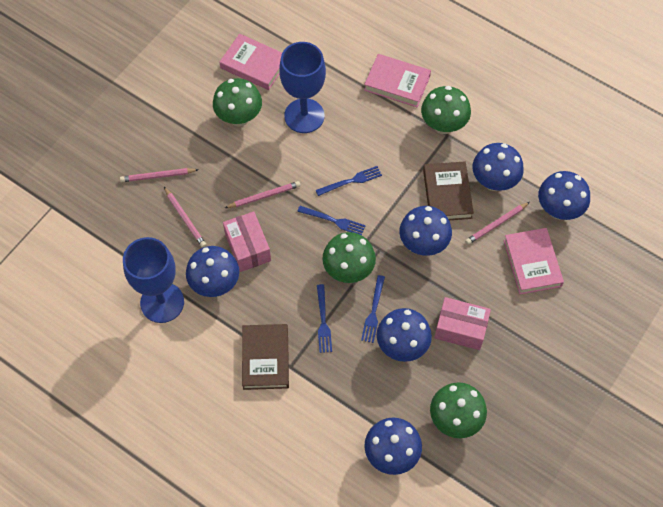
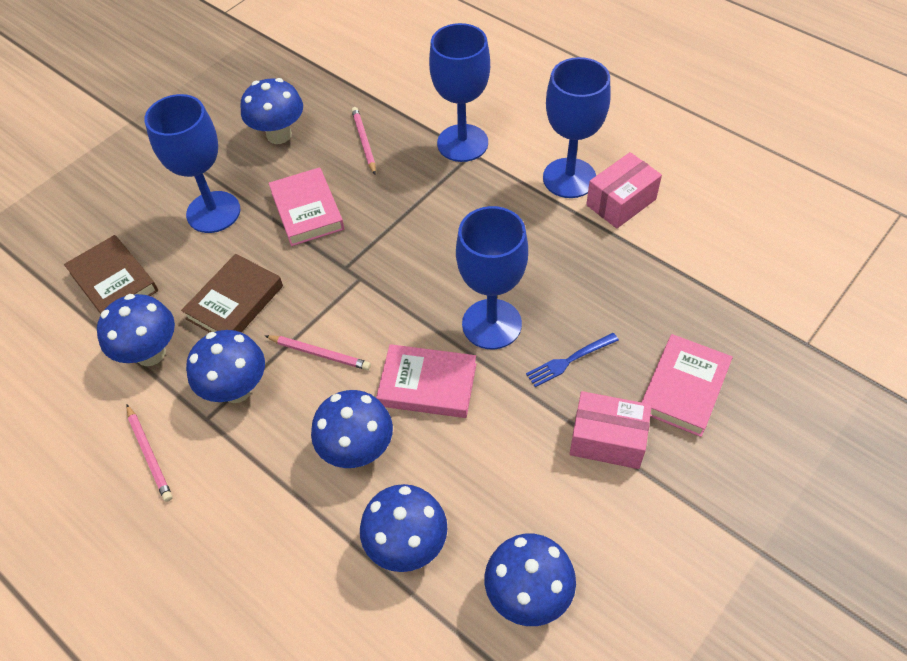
blue fork: [297,206,366,235] [316,166,382,196] [317,284,332,353] [361,275,385,343] = 4 -> [526,333,619,387] = 1
blue goblet: [123,237,184,323] [279,42,326,133] = 2 -> [144,94,240,233] [429,23,490,162] [456,206,528,349] [543,57,611,198] = 4
green mushroom: [213,78,262,127] [322,232,376,283] [421,86,471,134] [430,382,487,438] = 4 -> none = 0
pink pencil: [120,168,199,182] [164,187,206,248] [225,181,301,208] [465,202,530,245] = 4 -> [126,404,173,502] [265,335,371,370] [351,107,376,175] = 3

